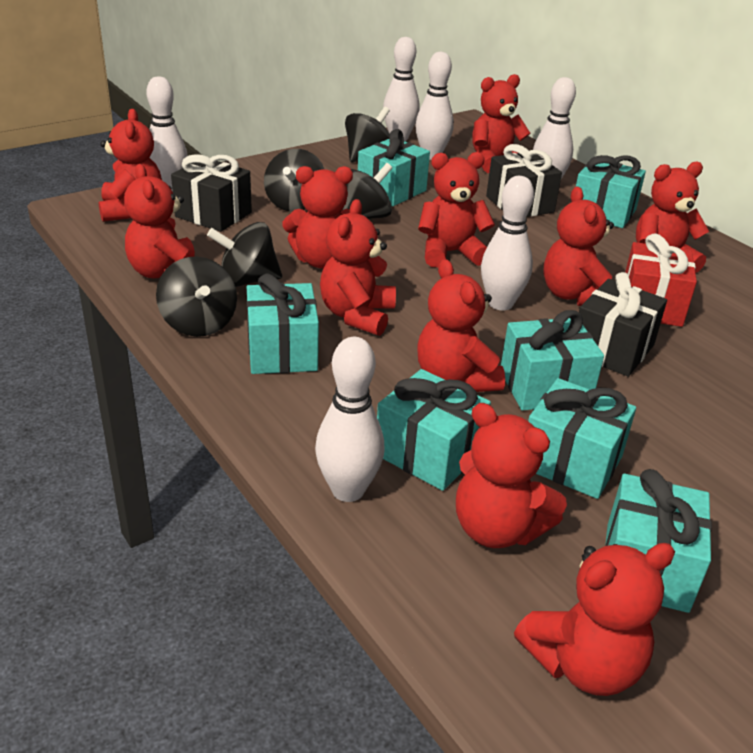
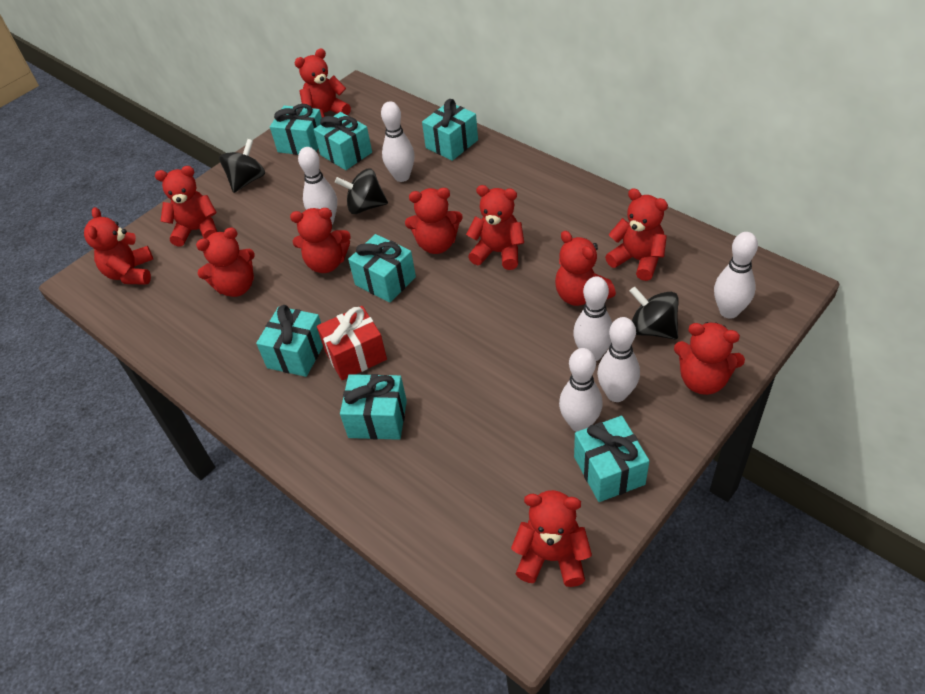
black gift: [171,154,252,232] [486,144,562,217] [579,272,667,377] = 3 -> none = 0
black spinning top: [156,257,237,337] [207,222,282,287] [264,149,324,212] [340,163,392,219] [345,107,390,163] = 5 -> [219,139,265,193] [335,168,388,214] [630,287,679,339] = 3

